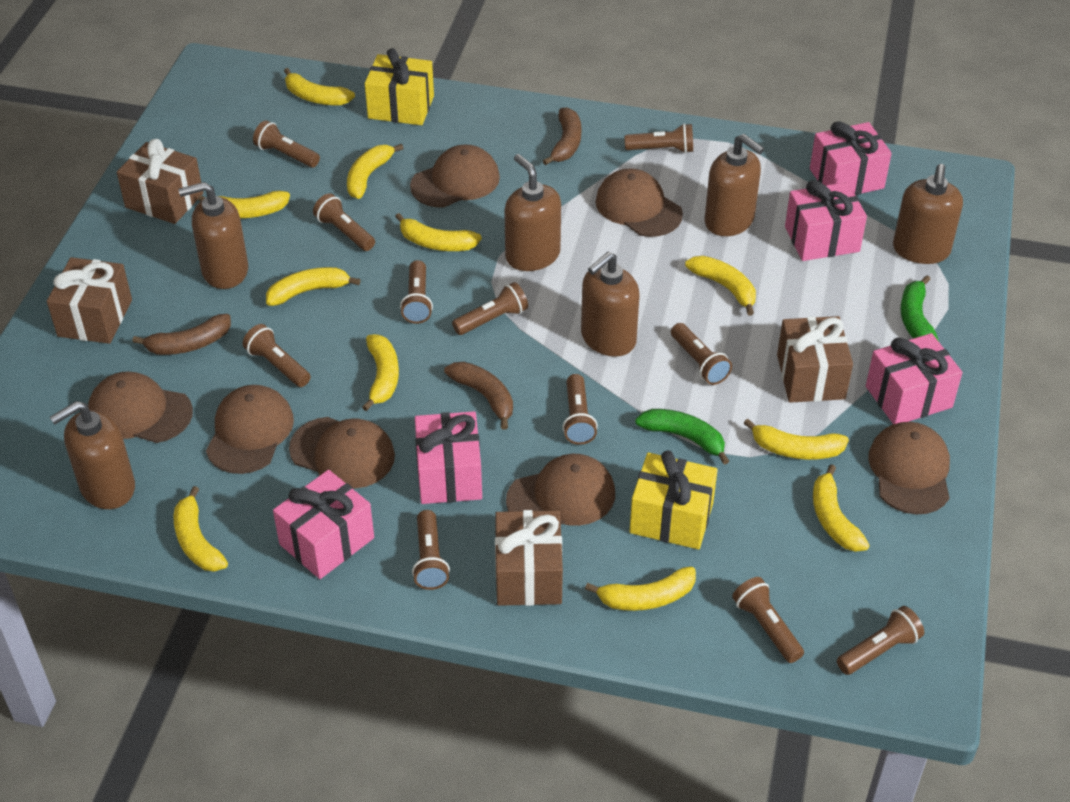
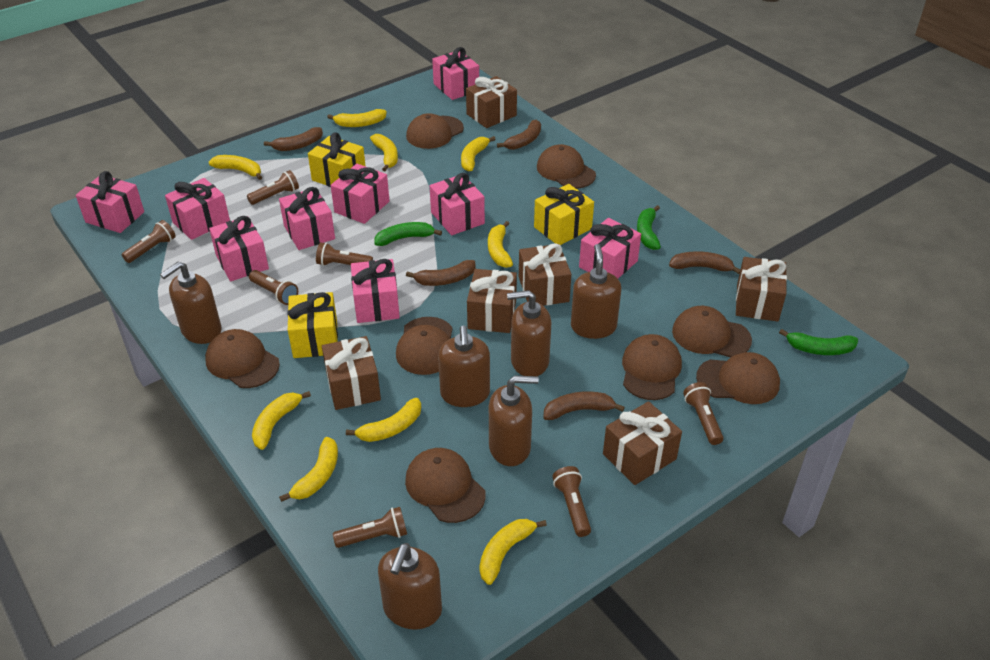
brown banana: [132,314,231,355] [444,362,513,430] [543,107,582,165] = 3 -> [264,127,323,151] [406,260,475,286] [497,120,541,150] [543,391,625,420] [669,251,741,274] = 5
brown cap: [88,371,193,443] [206,385,294,474] [289,417,395,489] [410,145,500,208] [506,454,615,526] [595,169,683,237] [868,422,950,515] = 7 -> [205,329,280,388] [396,317,453,375] [405,448,486,523] [406,113,464,149] [537,144,596,189] [622,334,682,400] [672,306,752,357] [696,352,780,404] = 8
brown flashlight: [243,324,311,387] [253,120,320,168] [313,193,375,251] [400,260,433,324] [412,510,450,590] [452,282,528,335] [563,374,598,445] [624,123,693,153] [671,323,732,385] [732,577,804,663] [837,606,924,675] = 11 -> [122,220,176,263] [247,170,299,205] [249,270,298,305] [316,242,373,266] [333,507,407,548] [552,466,591,537] [683,382,724,445] = 7
brown gift: [47,257,132,344] [117,139,203,224] [495,510,563,606] [777,316,853,403] = 4 -> [322,336,381,410] [466,76,517,128] [467,269,517,333] [519,243,571,306] [603,401,682,485] [736,257,787,322] = 6
green banana: [635,409,729,465] [900,275,939,341] = 2 -> [374,222,442,246] [637,205,661,250] [779,329,858,355] = 3
pink gift: [273,470,374,579] [415,411,482,504] [785,180,867,261] [810,121,892,195] [866,333,963,424] = 5 -> [76,171,144,233] [165,178,230,240] [209,216,269,281] [279,187,335,250] [331,164,389,224] [351,259,400,323] [430,173,485,235] [432,47,479,100] [579,218,641,279] = 9
yellow banana: [174,486,228,572] [198,191,290,218] [266,267,361,306] [284,68,355,105] [347,144,404,199] [362,334,399,411] [395,213,482,251] [585,567,696,611] [685,256,756,315] [744,419,849,460] [813,464,870,552] = 11 -> [209,155,262,180] [252,391,311,450] [279,437,338,502] [327,109,387,127] [346,398,421,442] [370,134,398,171] [461,136,496,172] [479,519,547,585] [488,221,513,268] = 9
yellow gift: [365,48,434,125] [630,450,718,549] = 2 -> [287,292,338,358] [308,132,366,187] [534,184,594,245] = 3

